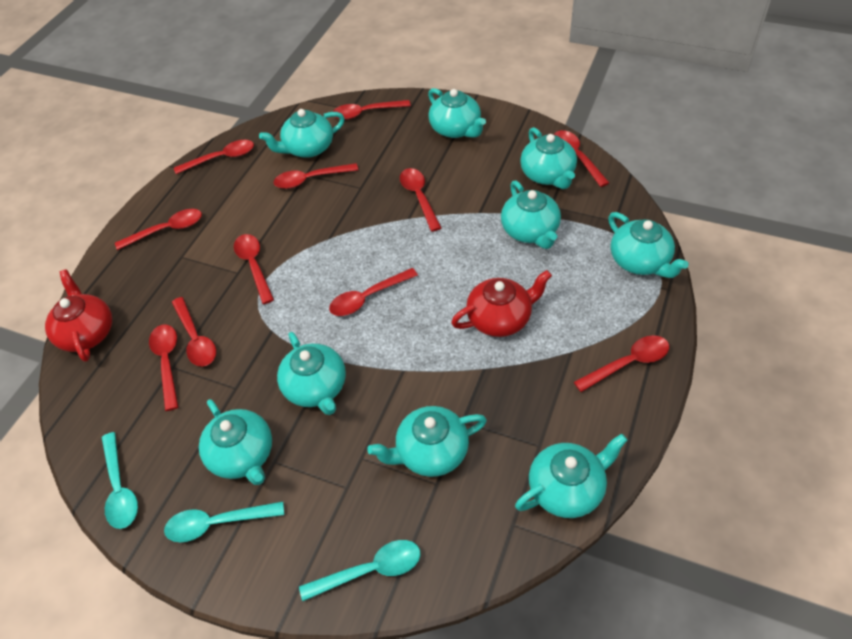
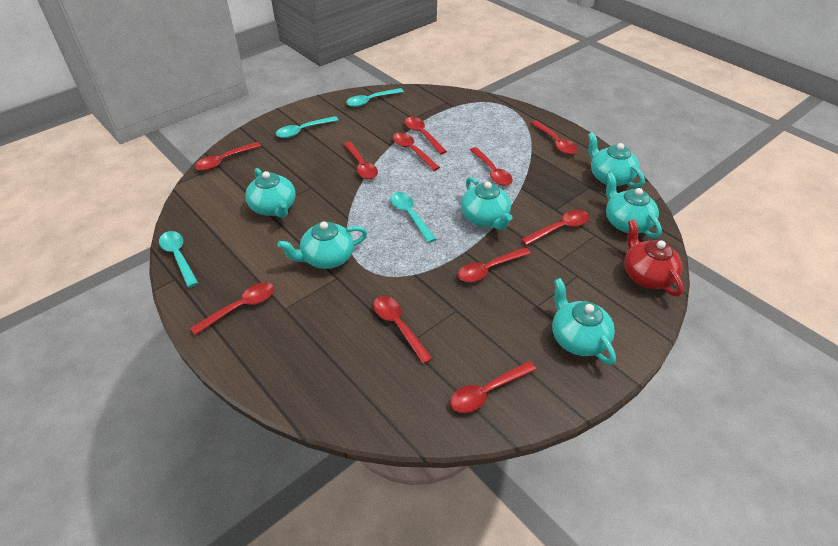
red teapot: [45,270,112,362] [451,270,552,337] = 2 -> [624,220,683,297] = 1
turquoise spoon: [102,432,138,529] [164,501,284,542] [299,540,421,601] = 3 -> [159,231,198,287] [276,116,338,138] [346,88,404,107] [390,192,436,243] = 4
turquoise teapot: [199,399,272,485] [259,109,345,158] [277,332,346,415] [367,406,487,477] [428,88,486,138] [501,180,561,249] [515,434,628,518] [520,127,577,189] [608,212,689,278] = 9 -> [245,168,296,218] [277,221,367,269] [461,177,513,230] [552,278,616,365] [588,132,645,188] [606,172,662,238] = 6

